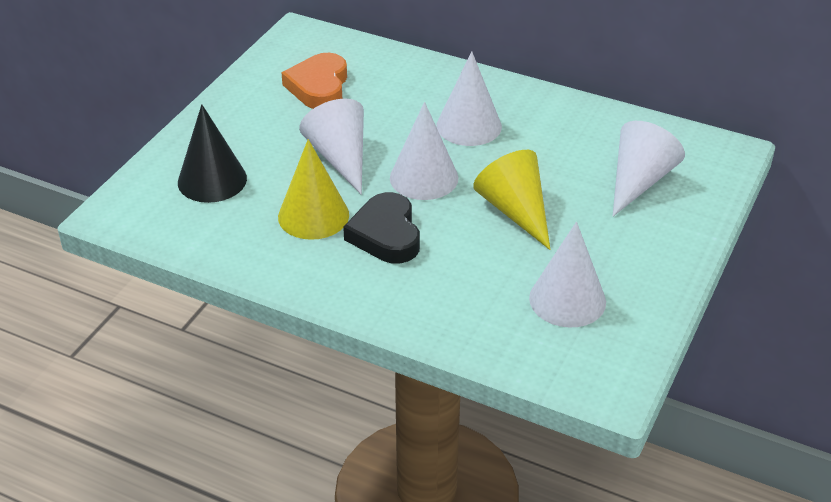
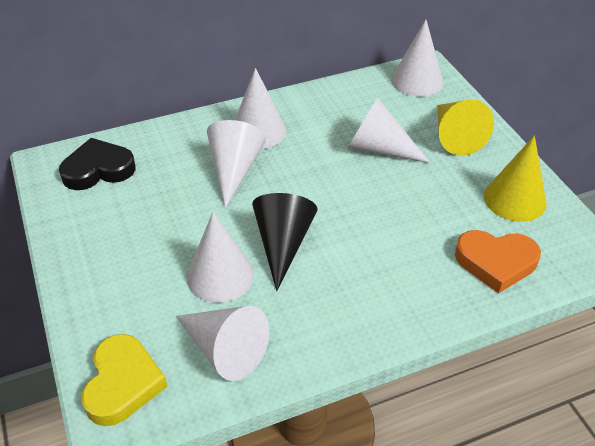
white cone: [299,99,364,195] [390,102,458,200] [437,51,502,146] [529,222,606,328] [612,121,685,217] = 5 -> [176,306,269,381] [187,212,254,303] [207,120,266,208] [235,68,286,149] [348,98,430,163] [391,20,443,97] = 6
yellow heart: none = 0 -> [81,334,168,426] = 1

